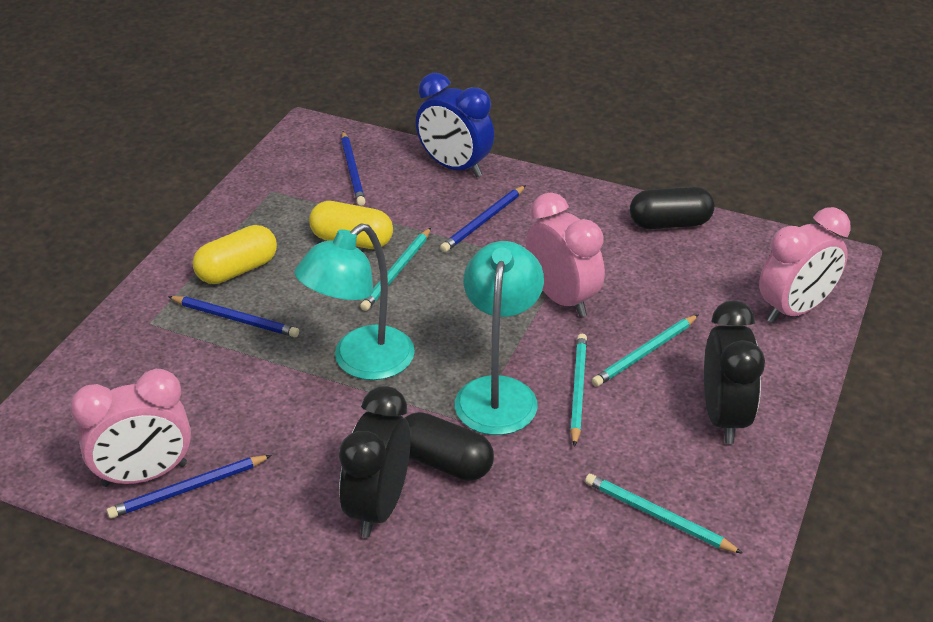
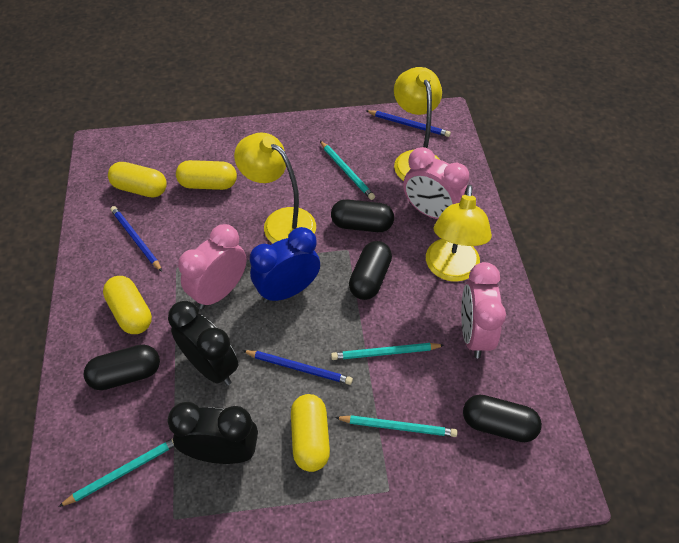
black capsule: [405,412,494,481] [630,187,715,229] = 2 -> [84,345,160,390] [331,199,394,232] [349,241,392,300] [463,394,542,442] = 4
blue pencil: [107,455,272,519] [168,296,299,337] [341,131,366,206] [440,185,526,252] = 4 -> [110,206,162,272] [242,350,353,385] [366,110,451,137] = 3
turquoise lamp: [294,223,415,380] [455,241,544,435] = 2 -> none = 0
yellow capsule: [193,225,277,284] [309,201,393,249] = 2 -> [103,276,152,334] [108,162,167,197] [176,160,237,190] [291,394,330,472] = 4
yellow lamp: none = 0 -> [234,132,316,243] [394,67,442,181] [426,185,492,282] = 3

